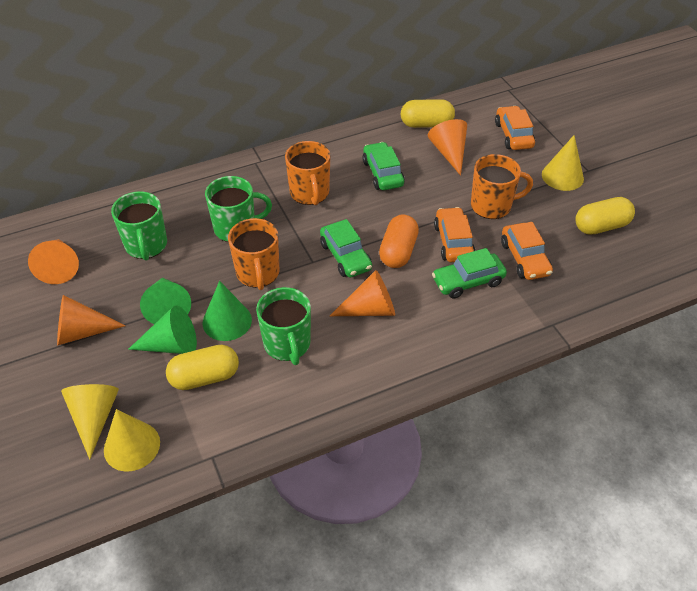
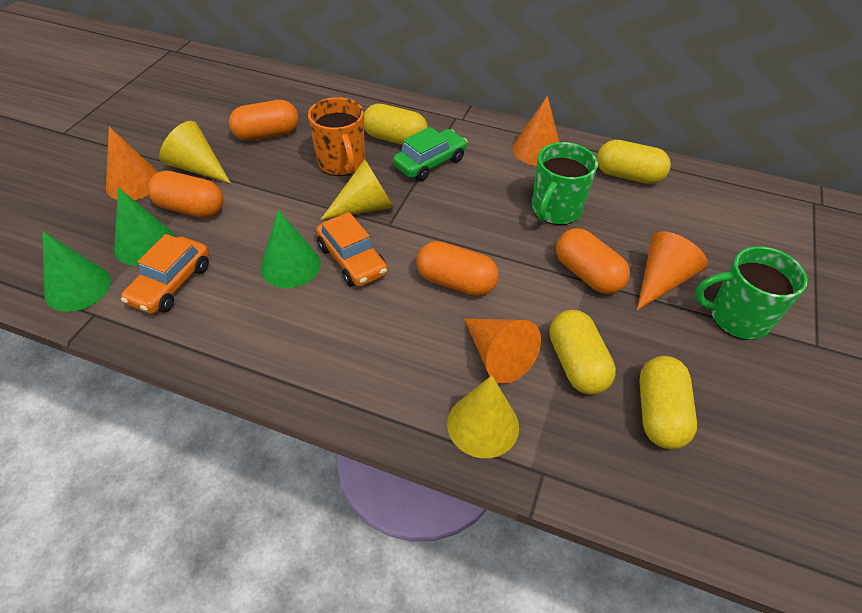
green car: [320,219,372,278] [362,142,405,190] [432,248,507,299] = 3 -> [393,127,468,181] = 1
green mug: [111,191,167,261] [205,176,272,242] [256,287,311,365] = 3 -> [532,142,598,225] [694,246,808,340] = 2
orange capsule: [379,214,419,268] = 1 -> [148,171,223,218] [229,100,299,141] [416,241,499,296] [556,228,630,294] = 4
orange car: [434,207,476,262] [495,106,535,150] [501,222,553,280] = 3 -> [121,234,209,314] [316,212,387,287] = 2
orange mug: [228,218,280,290] [285,141,331,205] [471,154,533,219] = 3 -> [308,97,365,176] = 1
yellow capsule: [166,345,239,390] [401,99,455,128] [575,197,635,235] = 3 -> [364,104,428,145] [549,310,616,395] [597,140,671,184] [639,356,697,449] = 4

